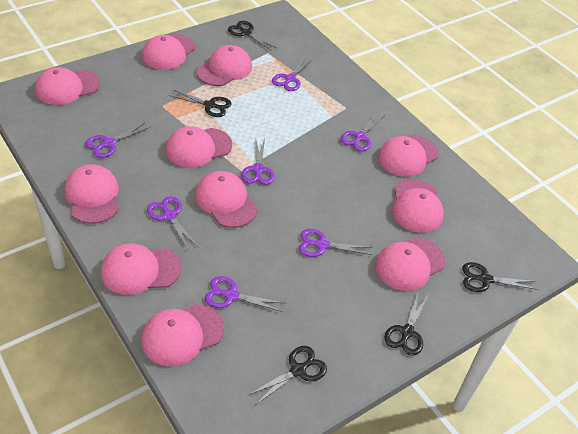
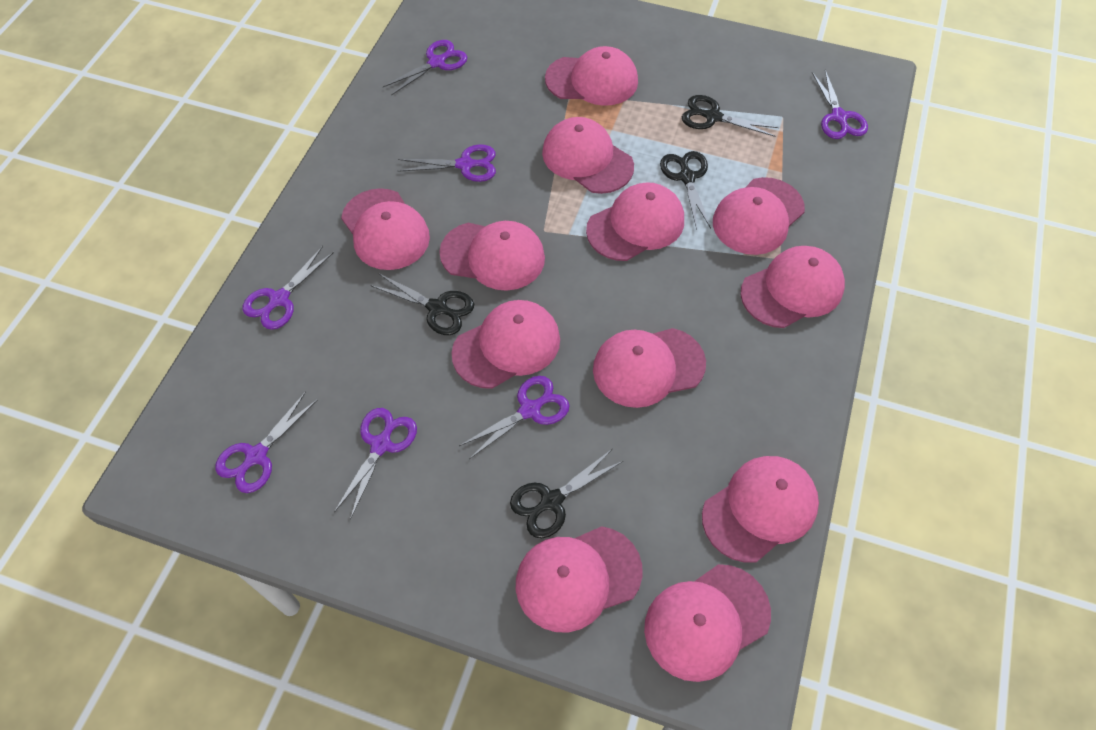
black scissors: [169,90,231,117] [228,21,277,51] [248,346,327,405] [384,292,429,356] [462,262,538,292] = 5 -> [370,273,474,335] [510,449,623,538] [660,151,711,230] [682,95,779,137] = 4
pink cap: [35,67,100,105] [65,164,119,224] [101,243,181,295] [141,304,224,366] [142,34,195,70] [166,126,232,168] [195,171,258,228] [197,45,252,86] [375,238,445,291] [378,135,439,177] [392,179,444,233] = 11 -> [341,188,430,270] [439,221,545,291] [451,300,560,389] [516,526,643,632] [542,117,634,194] [545,46,638,106] [586,182,684,261] [593,328,706,408] [644,564,771,682] [702,456,819,563] [713,177,805,255] [741,246,845,328] = 12

